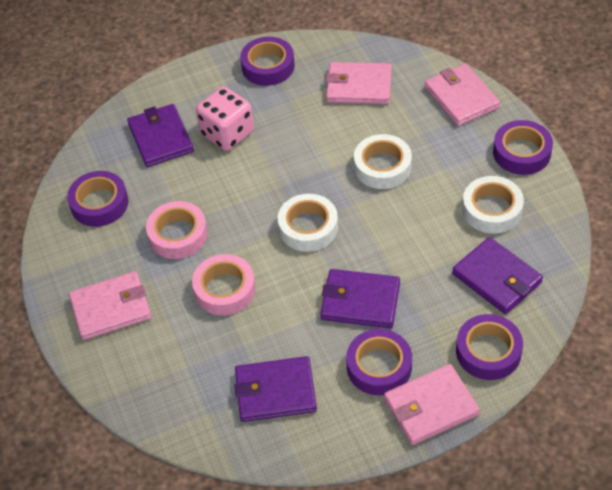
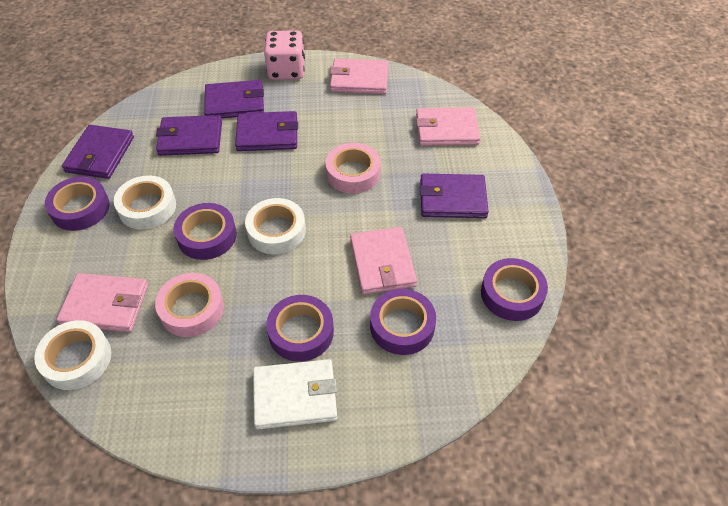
purple wallet: [127,104,194,167] [234,356,317,422] [320,269,400,328] [452,237,543,314] = 4 -> [62,125,134,179] [156,115,222,156] [204,80,264,118] [235,111,298,151] [420,174,489,218] = 5
white wallet: none = 0 -> [253,359,338,429] = 1

